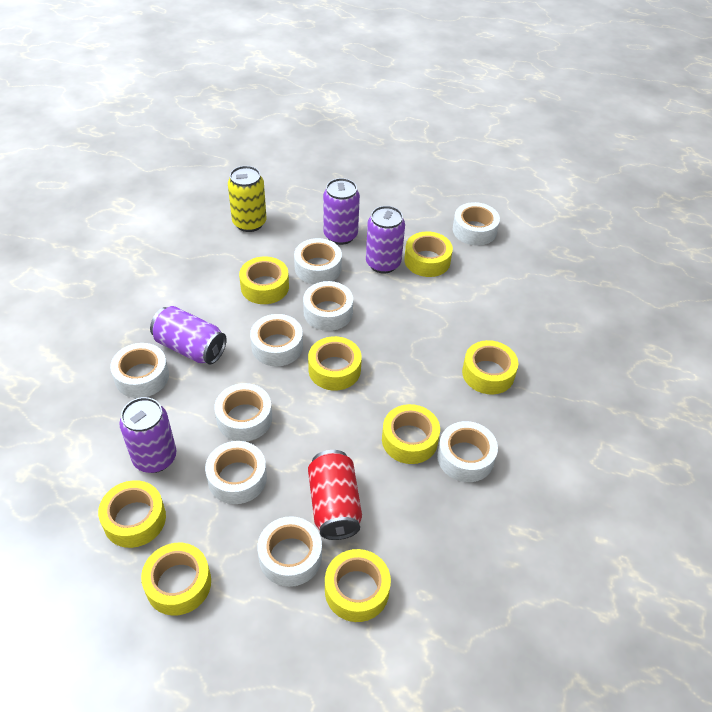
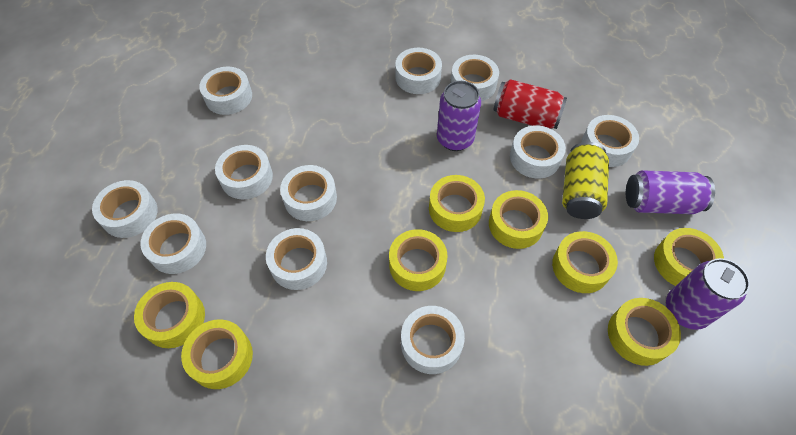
purple can: [119,397,176,473] [150,306,227,365] [323,178,360,245] [366,206,405,273] = 4 -> [437,81,481,151] [626,170,715,214] [666,258,750,330] = 3
white tape: [110,343,169,398] [205,441,267,504] [214,383,272,442] [250,314,303,366] [257,516,322,587] [294,238,342,284] [303,281,353,331] [437,421,498,482] [453,202,500,246] = 9 -> [92,180,158,238] [141,214,206,274] [199,67,252,115] [215,145,273,199] [266,228,327,290] [280,165,337,221] [395,48,442,94] [401,306,465,374] [450,55,499,101] [510,125,566,179] [581,115,639,167] = 11

